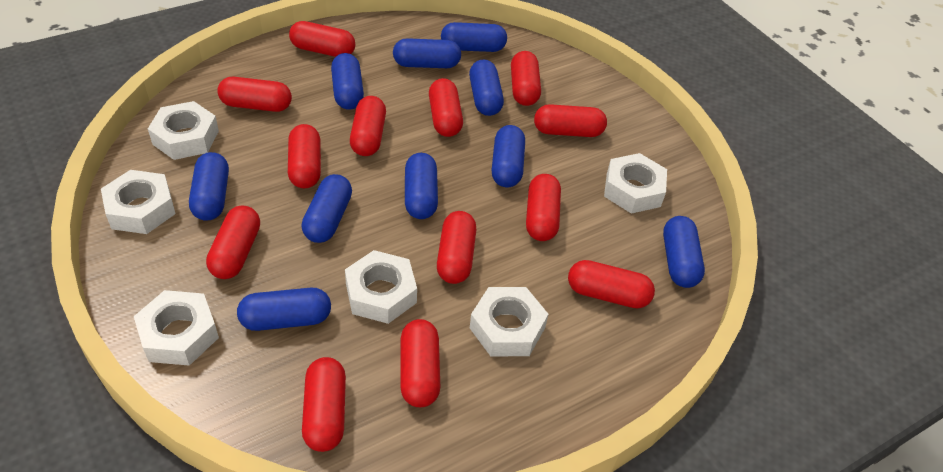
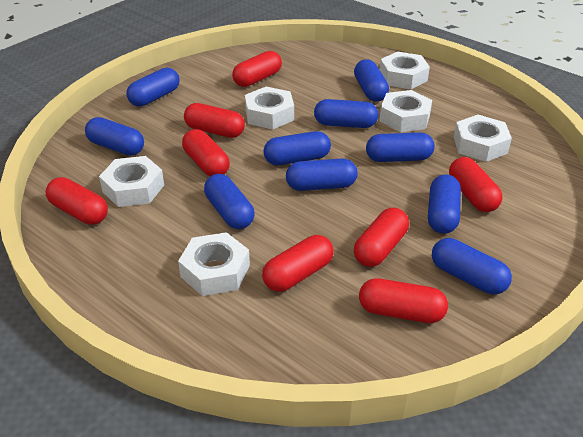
red capsule: [206,206,260,279] [217,77,292,112] [288,124,321,188] [289,21,355,57] [302,357,346,452] [350,96,386,156] [400,319,440,407] [429,78,463,137] [437,211,476,284] [511,51,541,106] [526,174,561,241] [534,104,607,137] [568,260,655,308] = 13 -> [45,177,108,225] [182,129,230,176] [184,103,245,138] [232,51,282,87] [262,235,334,292] [354,208,409,267] [359,278,448,323] [449,157,502,212] = 8

